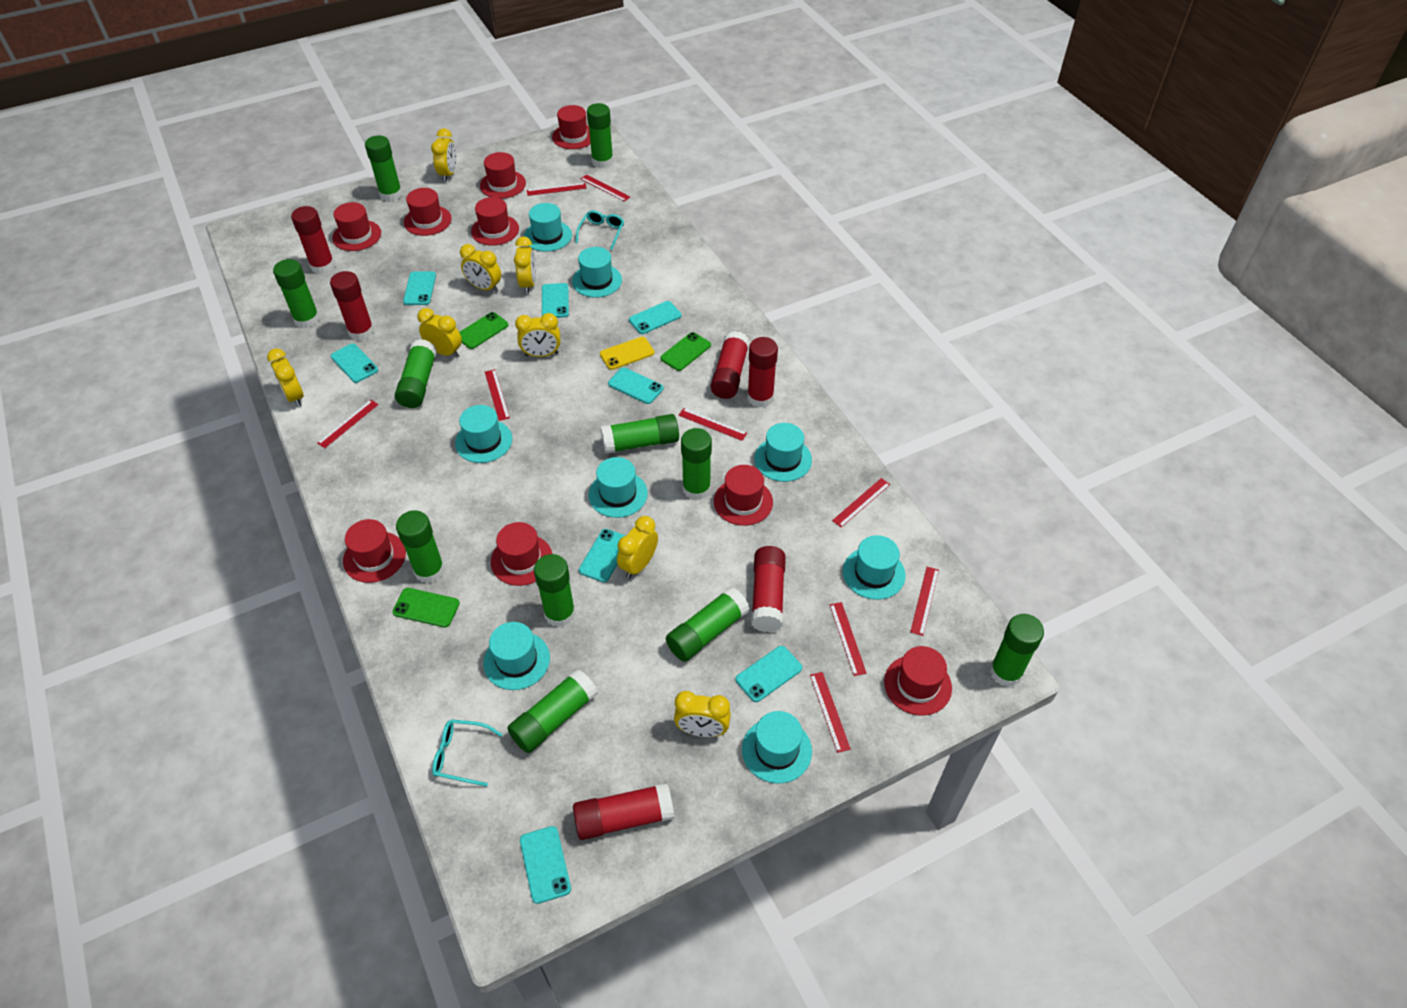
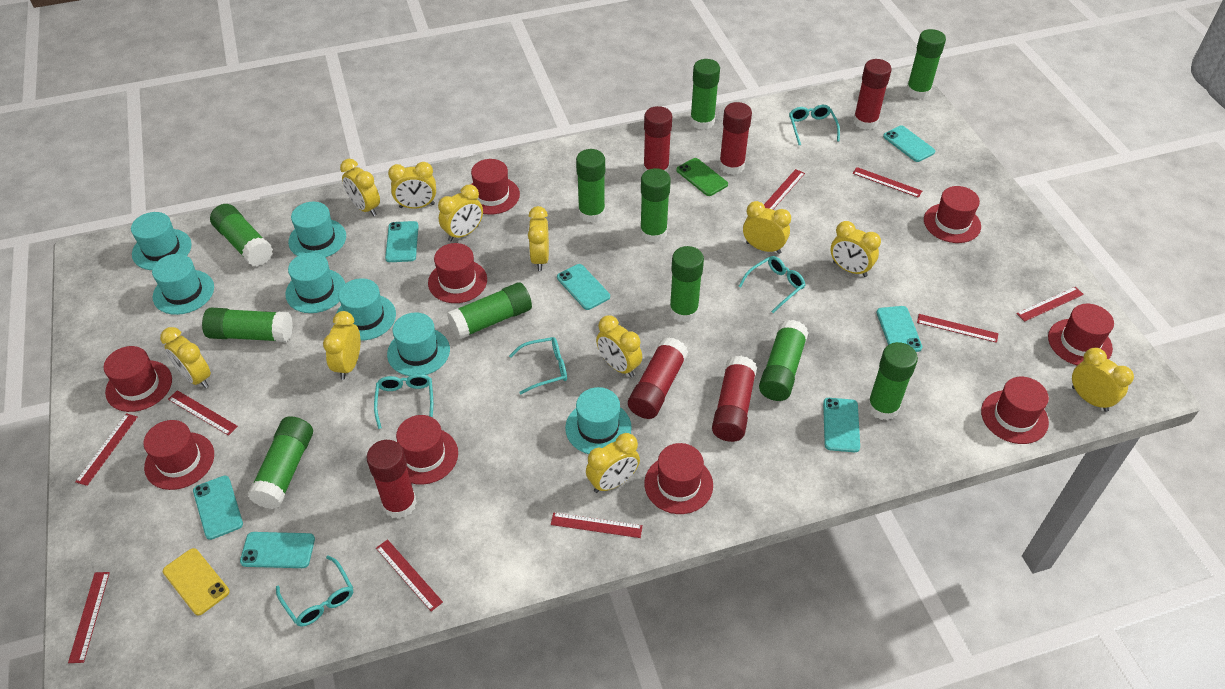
green phone: [392,588,460,628] [459,312,509,349] [660,332,711,371] = 3 -> [676,158,728,196] = 1
turquoise glasses: [432,719,502,787] [576,210,624,250] = 2 -> [276,556,353,627] [374,374,433,429] [509,337,567,395] [738,256,805,313] [789,105,840,145] = 5
turquoise hat: [455,405,512,463] [483,622,550,690] [524,203,572,252] [572,247,622,298] [588,457,648,518] [742,711,812,784] [754,423,812,482] [843,535,906,600] = 8 -> [131,212,192,270] [152,254,214,315] [285,252,345,313] [288,202,346,258] [335,278,396,341] [387,312,450,376] [565,387,632,454] = 7
turquoise phone: [331,343,378,383] [403,271,436,305] [520,826,571,904] [542,283,569,318] [579,529,626,582] [608,368,663,404] [629,301,682,334] [735,646,802,702] = 8 -> [193,475,243,540] [240,532,315,568] [385,221,419,262] [557,264,610,310] [823,398,860,452] [877,306,923,352] [883,125,935,162] = 7
yellow clock: [267,348,304,407] [417,308,462,358] [431,128,456,182] [460,244,501,292] [514,236,536,294] [515,313,560,357] [617,516,658,578] [674,691,731,737] = 8 -> [160,327,211,388] [323,311,360,380] [340,159,380,216] [388,162,436,209] [438,185,483,241] [528,206,549,271] [586,433,640,493] [596,316,642,377] [743,201,791,254] [831,221,881,277] [1072,348,1134,412] = 11

